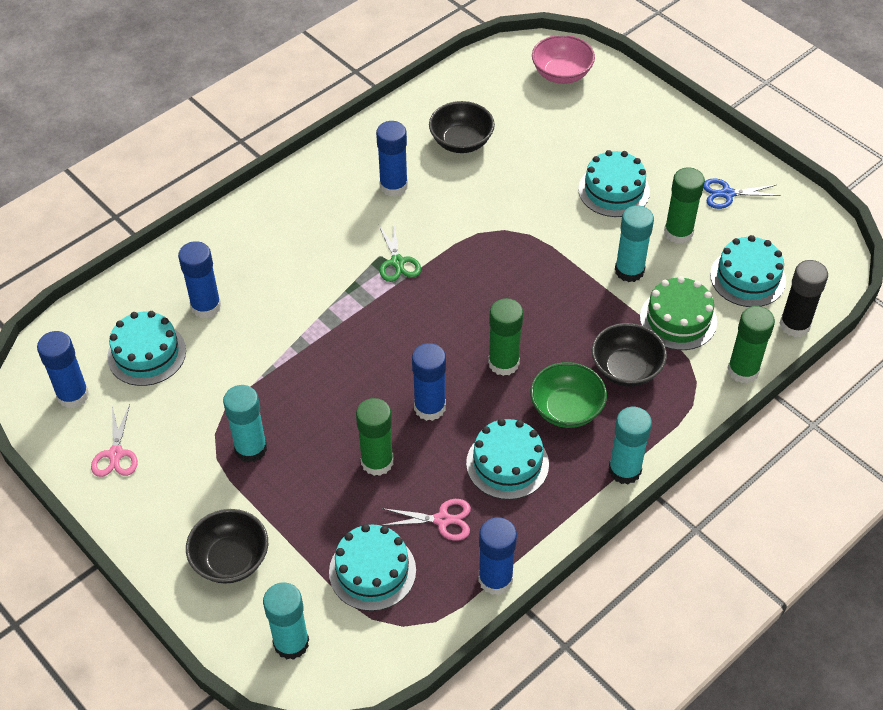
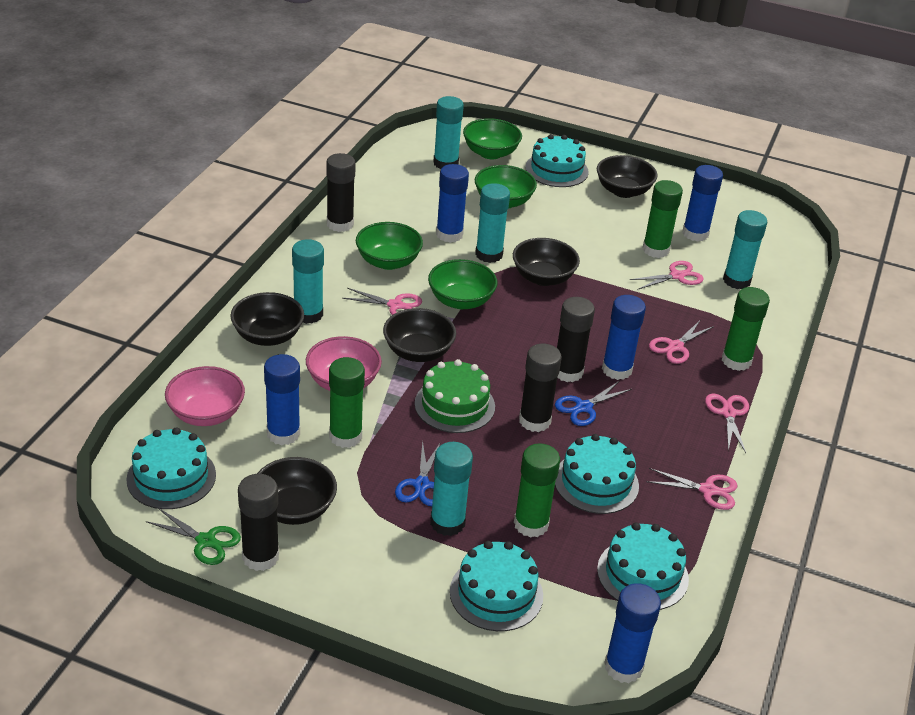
black bowl: [186,509,268,584] [429,101,495,153] [592,323,667,387] = 3 -> [230,292,304,346] [257,457,337,525] [383,308,456,362] [513,238,580,286] [597,155,657,198] = 5
black glue stick: [779,260,828,337] = 1 -> [238,474,279,571] [326,153,356,232] [519,344,562,432] [557,297,595,382] = 4
blue scissors: [703,178,781,209] = 1 -> [395,441,441,506] [555,381,632,426] = 2
green bowl: [530,362,607,428] = 1 -> [356,222,423,270] [428,259,497,309] [463,118,522,159] [475,165,537,209] = 4
pink bowl: [532,35,595,84] = 1 -> [165,366,245,426] [306,336,382,391] = 2
pink scissors: [91,404,138,477] [381,499,471,541] = 2 -> [342,288,422,315] [630,261,704,290] [646,468,737,510] [649,321,714,364] [705,394,749,453] = 5
turquoise glue stick: [223,385,267,463] [263,582,309,660] [609,407,652,484] [615,205,654,282] = 4 -> [292,239,324,324] [430,442,473,536] [433,96,464,169] [475,183,510,263] [723,210,767,289] = 5

